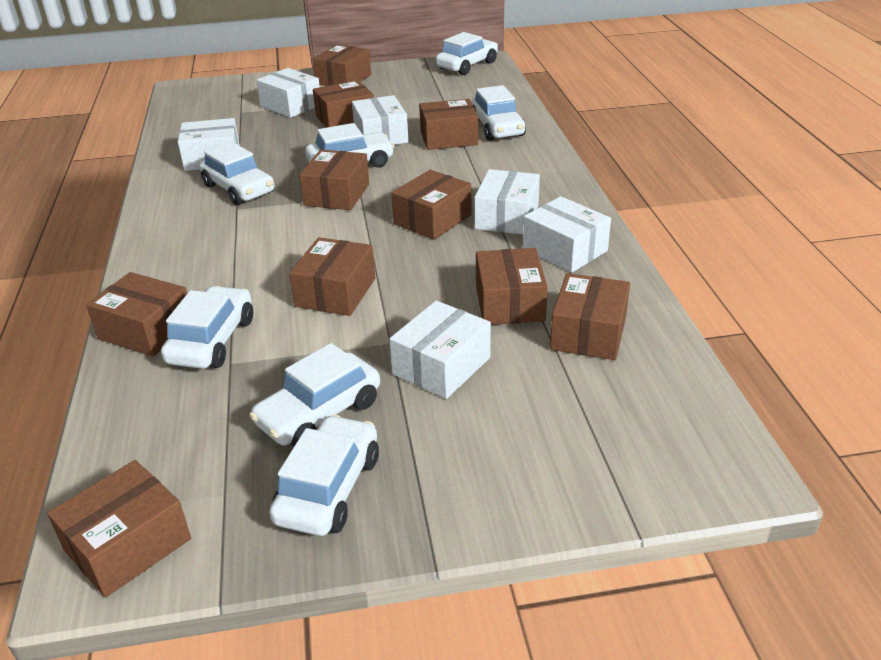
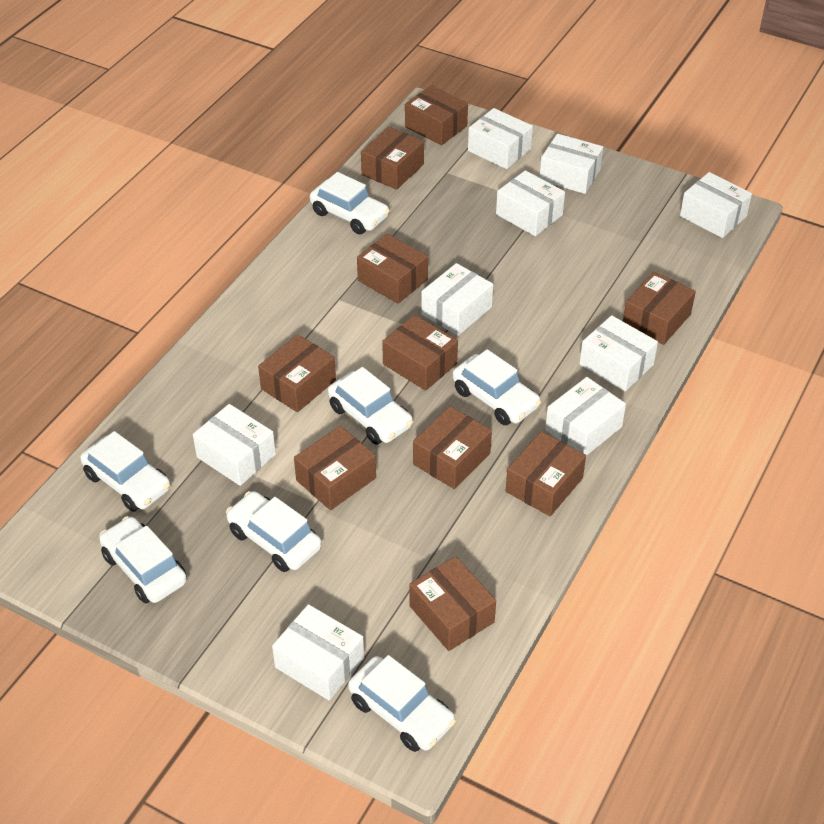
white box: [178,118,240,171] [256,68,320,118] [352,95,409,145] [389,301,491,399] [474,169,540,235] [523,196,611,273] = 6 -> [193,404,276,486] [272,604,364,701] [421,263,493,336] [468,108,533,169] [496,170,565,236] [539,134,603,194] [545,377,626,456] [579,315,658,391] [680,172,752,238] = 9

